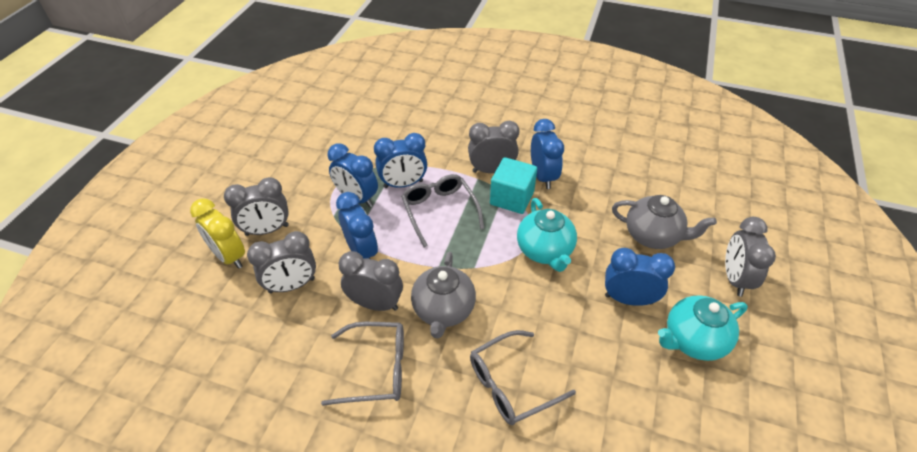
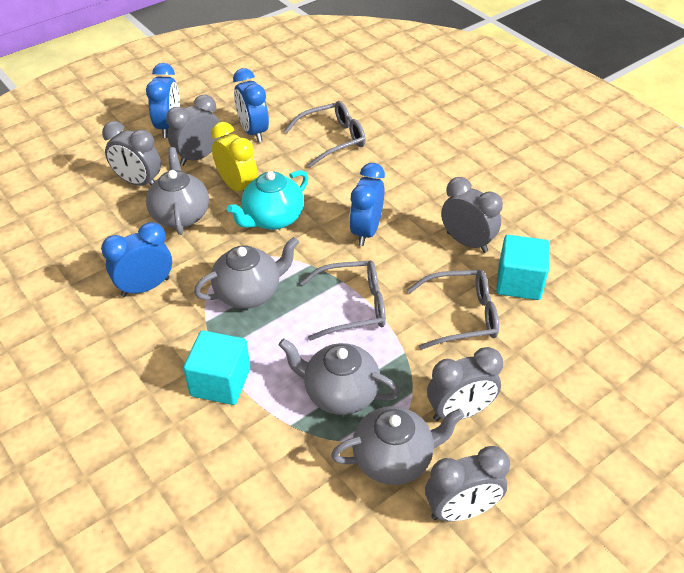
blue clock: [328,143,378,207] [336,192,378,259] [374,133,427,188] [531,119,564,189] [605,248,675,306] = 5 -> [101,222,172,297] [146,63,180,138] [233,68,269,142] [349,163,385,246] = 4
grey teapot: [411,252,476,339] [612,195,717,249] = 2 -> [146,147,209,235] [194,237,299,309] [279,338,399,415] [331,406,465,485] = 4
turquoise cube: [490,157,537,214] = 1 -> [183,330,250,405] [496,235,550,300] = 2
turquoise teapot: [517,198,577,272] [658,295,748,361] = 2 -> [227,170,309,230] = 1

